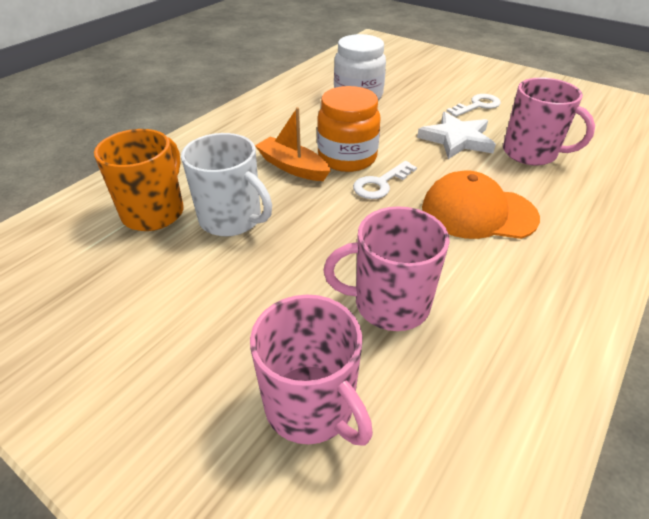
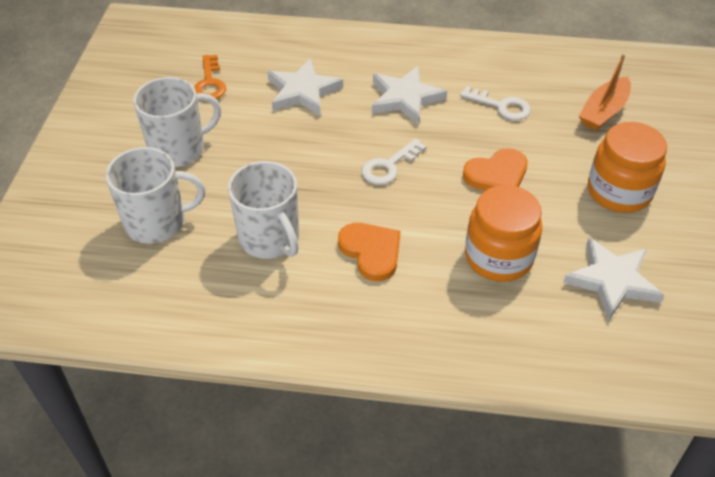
orange cap: [422,170,540,239] = 1 -> none = 0
orange heart: none = 0 -> [338,223,400,281] [463,148,528,191] = 2
orange jar: [317,86,381,172] = 1 -> [465,185,542,282] [588,122,667,213] = 2
orange key: none = 0 -> [194,55,226,99] = 1
orange mug: [94,129,184,231] = 1 -> none = 0
pink mug: [250,295,373,445] [324,206,450,331] [503,78,595,165] = 3 -> none = 0
white jar: [334,34,386,100] = 1 -> none = 0
white mug: [181,133,272,236] = 1 -> [105,147,205,244] [133,77,221,167] [228,161,299,259] = 3
white star: [417,112,496,159] = 1 -> [267,58,343,116] [372,66,447,125] [563,237,664,320] = 3

